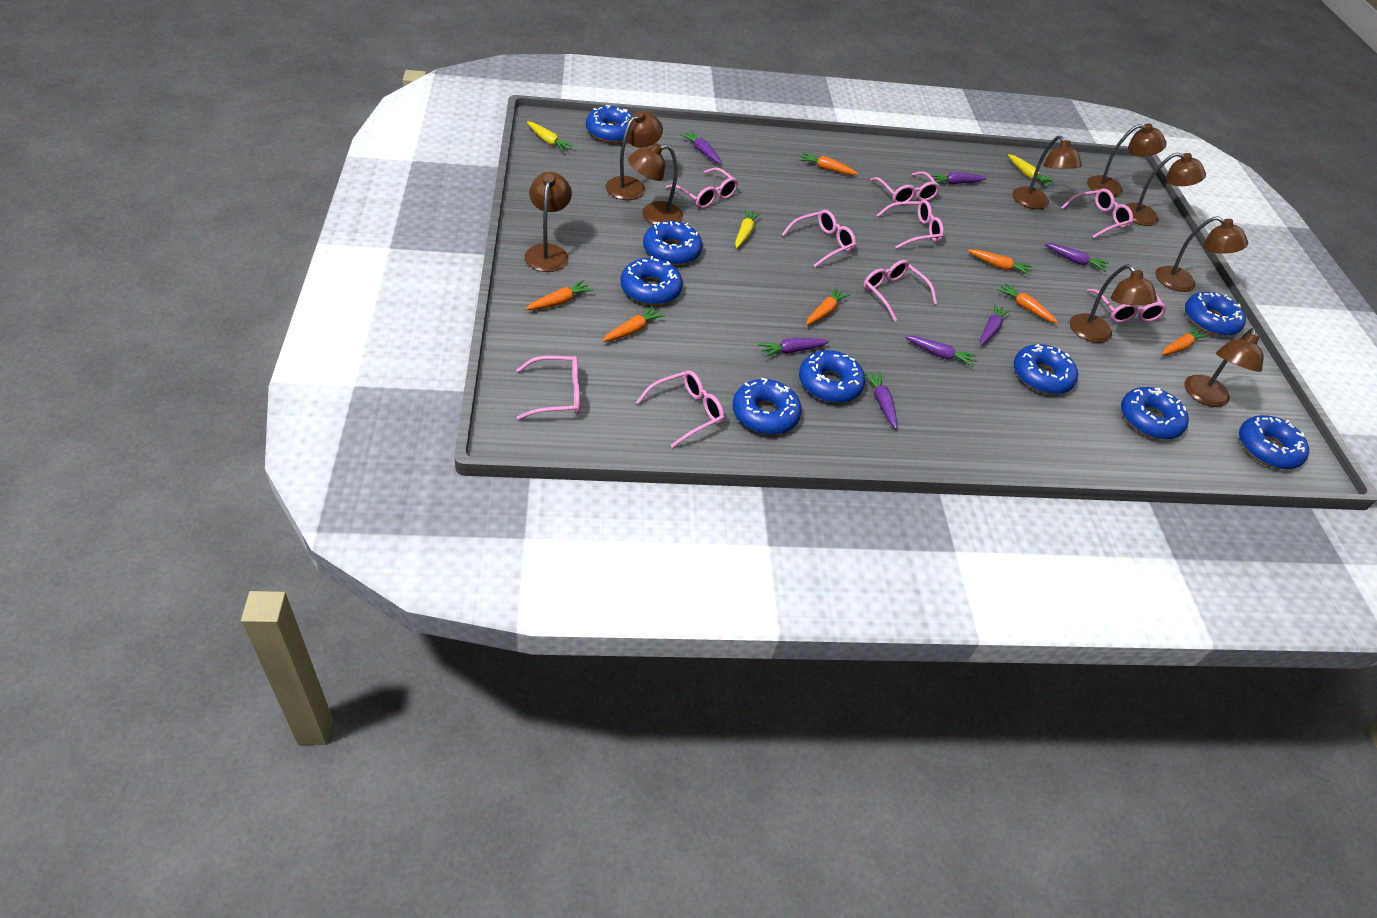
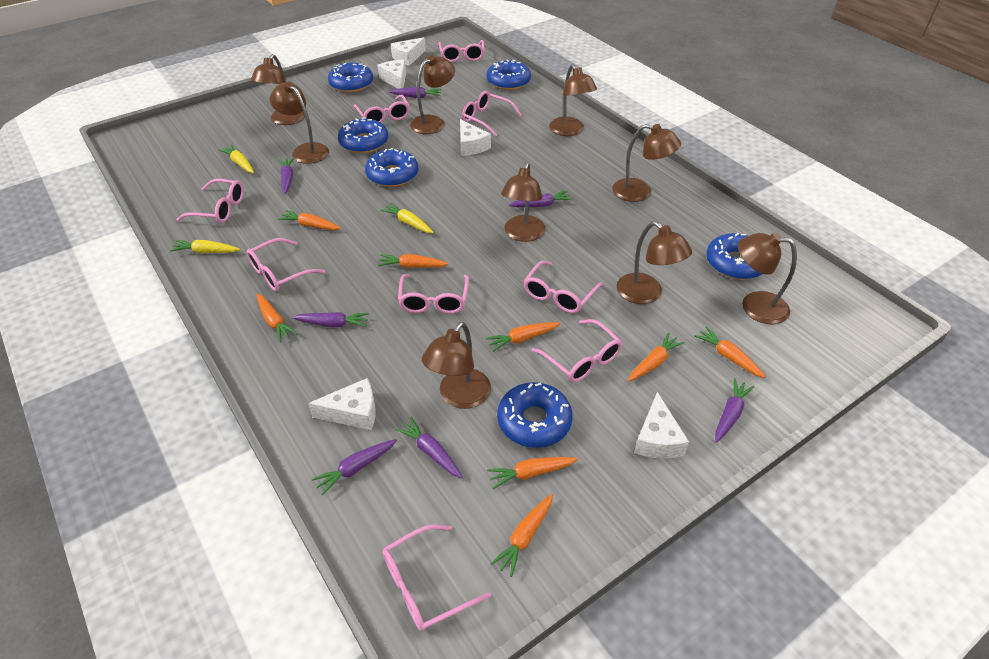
blue donut: [586,105,633,143] [620,256,683,305] [643,221,703,265] [733,378,802,435] [799,350,865,403] [1014,344,1078,394] [1121,387,1189,440] [1185,292,1246,336] [1239,415,1309,469] = 9 -> [328,63,373,92] [338,118,388,153] [365,148,418,187] [486,59,531,90] [497,382,573,448] [706,233,762,280] = 6
orange carrot: [525,280,593,310] [602,306,665,342] [799,152,858,175] [806,287,850,325] [967,249,1032,276] [997,283,1058,323] [1161,326,1208,355] = 7 -> [257,293,298,342] [278,210,341,230] [378,254,449,268] [486,322,561,352] [487,457,578,489] [490,494,553,577] [628,332,685,382] [694,327,766,378] = 8
white cheese: none = 0 -> [308,378,376,430] [377,60,406,89] [391,37,426,66] [460,119,491,156] [634,392,689,459] = 5

